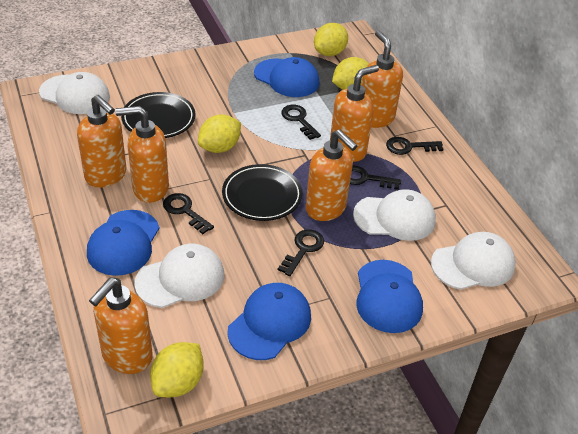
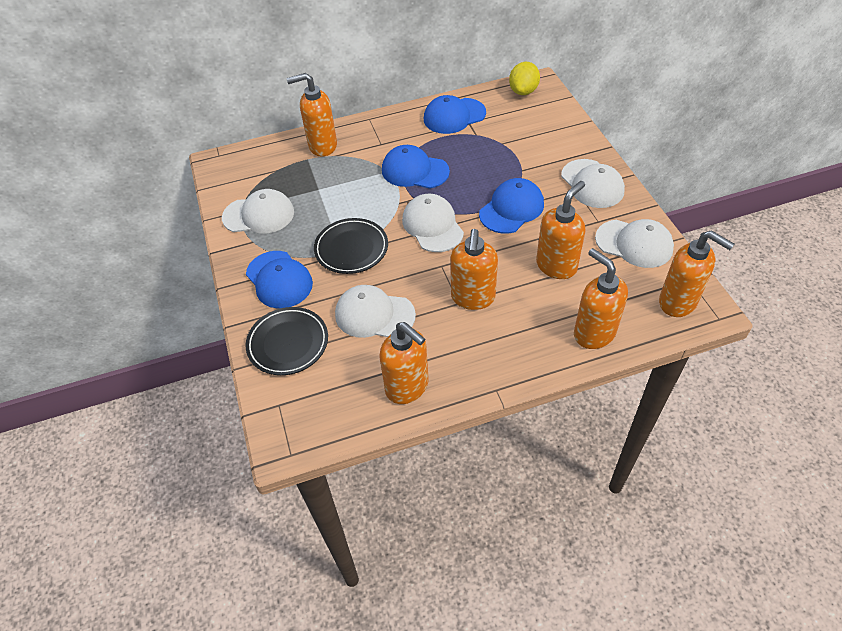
black key: [163,193,214,234] [278,229,324,276] [281,105,321,140] [350,165,401,190] [386,137,443,155] = 5 -> none = 0
white cap: [39,72,110,114] [134,244,224,308] [353,189,436,241] [431,232,516,290] = 4 -> [222,189,294,234] [335,285,416,338] [402,194,464,252] [561,159,625,208] [595,219,674,268] = 5
yellow lemon: [150,342,204,397] [198,114,241,153] [314,23,348,56] [332,57,369,90] = 4 -> [509,62,540,95] = 1

